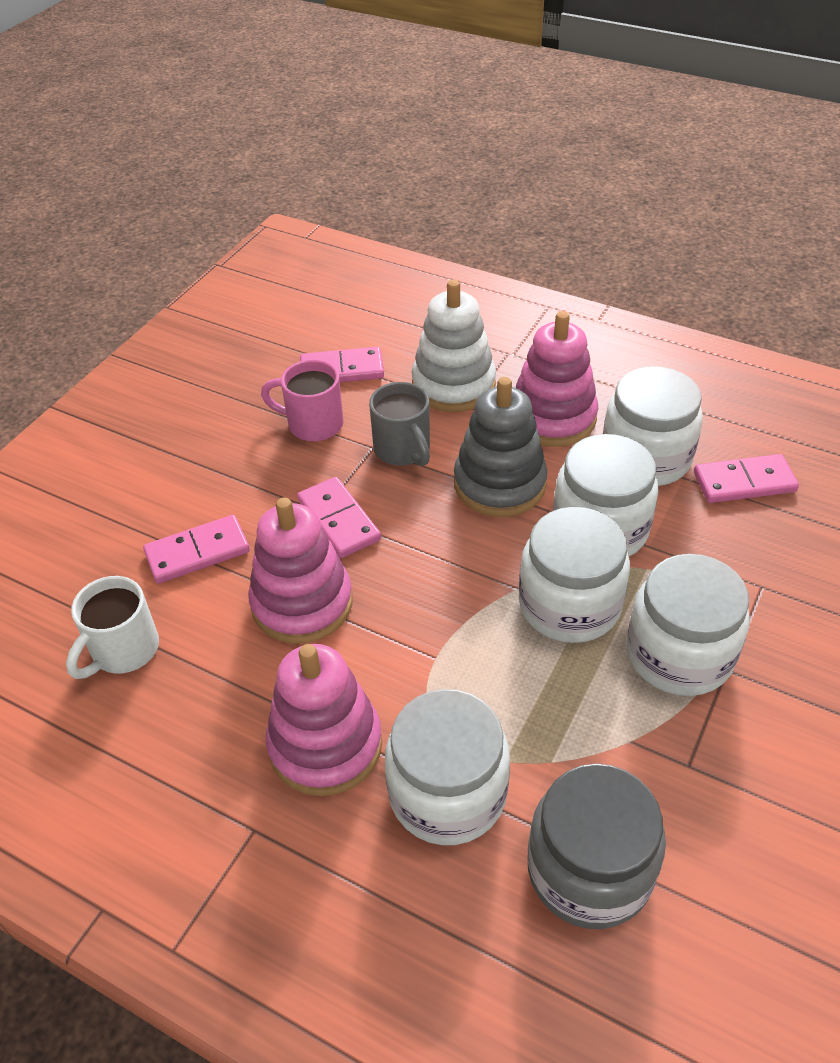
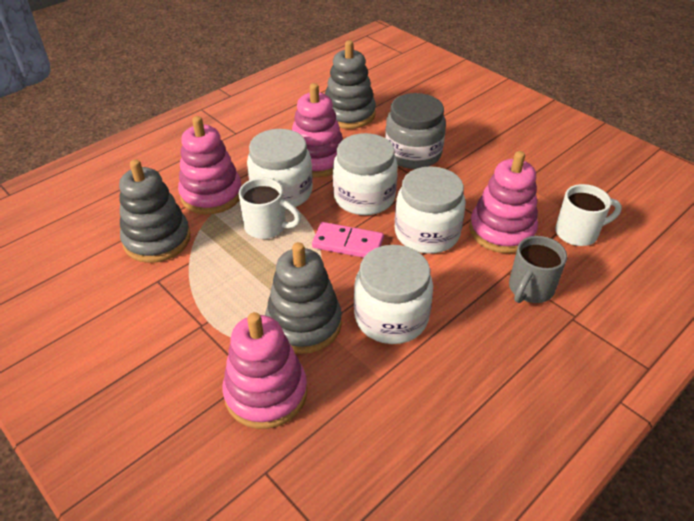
grey stacking toy: [454,377,548,517] = 1 -> [119,159,191,263] [265,242,342,354] [325,40,376,129] = 3
pink domino: [143,515,250,584] [297,477,381,558] [300,347,384,382] [694,454,799,503] = 4 -> [312,222,384,258] = 1
pink mug: [261,360,344,441] = 1 -> none = 0
pink stacking toy: [248,498,353,644] [266,644,382,796] [516,311,598,447] = 3 -> [178,116,241,214] [222,312,307,429] [292,83,343,177] [469,151,538,253] = 4
white jar: [385,689,510,845] [519,507,630,643] [553,434,659,557] [603,366,703,486] [627,554,750,696] = 5 -> [247,129,313,210] [333,133,398,215] [354,245,433,344] [395,166,466,254] = 4
white mug: [66,576,159,679] = 1 -> [239,178,301,239] [555,184,622,246] = 2
white stacking toy: [411,280,496,412] = 1 -> none = 0

